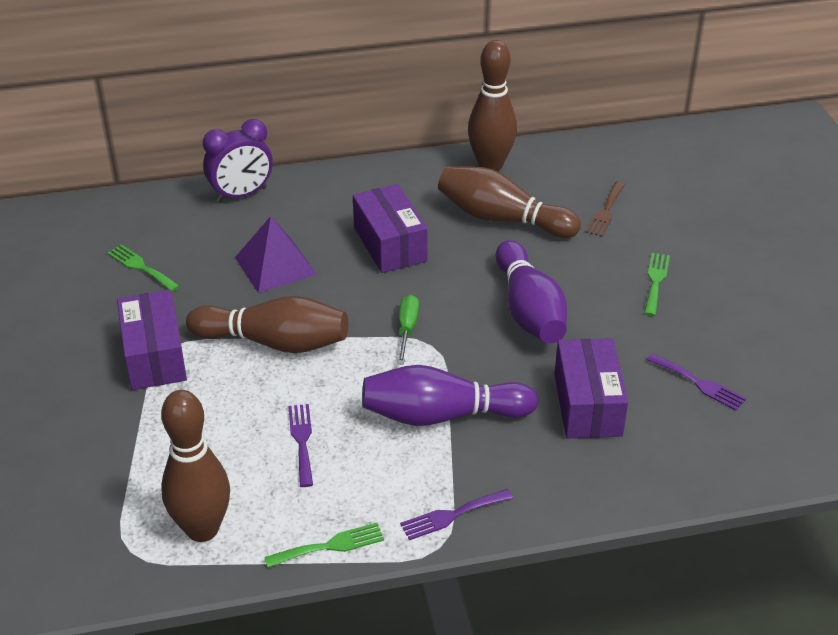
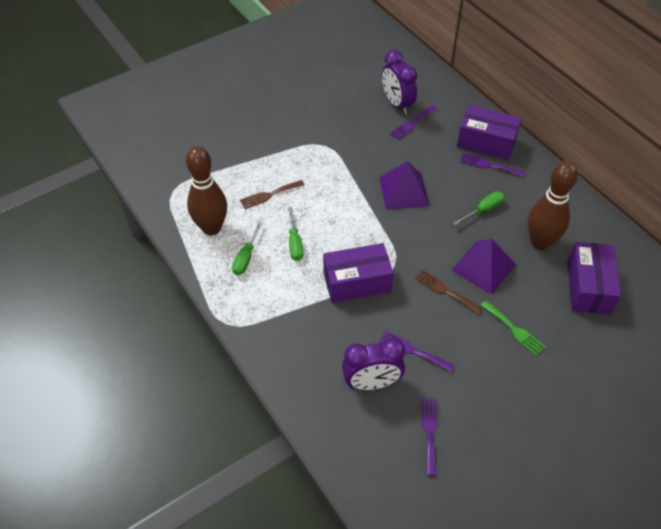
brown bowling pin: [161,390,230,542] [186,296,348,353] [438,166,581,238] [468,40,517,171] = 4 -> [186,146,227,236] [528,161,578,250] = 2
brown fork: [585,181,625,237] = 1 -> [240,180,304,209] [415,270,482,314] = 2
green fork: [108,244,180,292] [264,523,384,568] [644,253,670,316] = 3 -> [481,301,545,356] = 1
green screwdriver: [397,295,419,365] = 1 -> [232,221,263,275] [288,207,303,261] [453,191,505,226] = 3
purple bowling pin: [362,365,538,426] [496,240,567,343] = 2 -> none = 0
purple clock: [203,119,273,202] = 1 -> [342,338,405,390] [382,50,417,114] = 2
purple fork: [288,404,313,487] [400,489,513,540] [647,353,746,410] = 3 -> [379,331,454,372] [390,105,438,140] [421,398,438,476] [460,153,525,177] = 4
purple pyramid: [235,216,317,293] = 1 -> [379,161,430,210] [452,238,516,295] = 2

